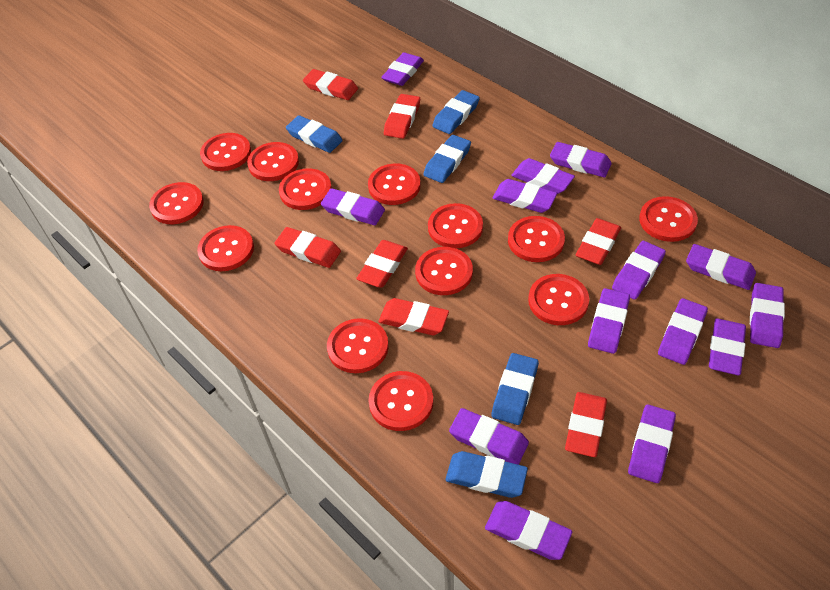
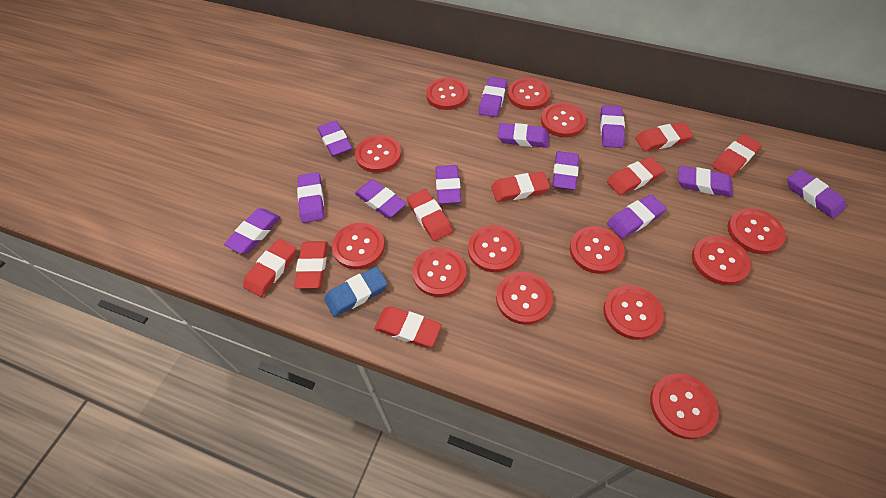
blue eraser: [286,115,343,153] [423,135,471,183] [432,90,480,134] [445,451,528,498] [492,353,539,425] = 5 -> [324,266,388,317] = 1
purple eraser: [321,188,385,225] [381,52,424,86] [449,408,529,465] [485,501,572,560] [493,179,557,213] [511,158,575,194] [550,142,612,177] [588,288,630,354] [612,241,666,300] [628,405,676,483] [658,298,708,365] [686,244,756,290] [709,318,746,375] [750,283,785,348] = 14 -> [224,209,281,254] [297,172,324,223] [317,120,352,156] [355,179,406,218] [435,165,461,204] [478,77,507,117] [498,123,549,148] [552,151,579,190] [600,105,625,148] [607,194,667,239] [678,165,733,197] [787,169,846,219] = 12
red eraser: [275,227,341,268] [303,69,358,100] [356,240,408,288] [378,298,449,335] [384,94,420,139] [565,392,607,457] [576,218,621,265] = 7 -> [243,238,296,297] [294,241,328,289] [374,306,442,348] [407,189,453,241] [491,172,550,202] [607,157,665,195] [635,122,694,151] [712,134,762,177] = 8

